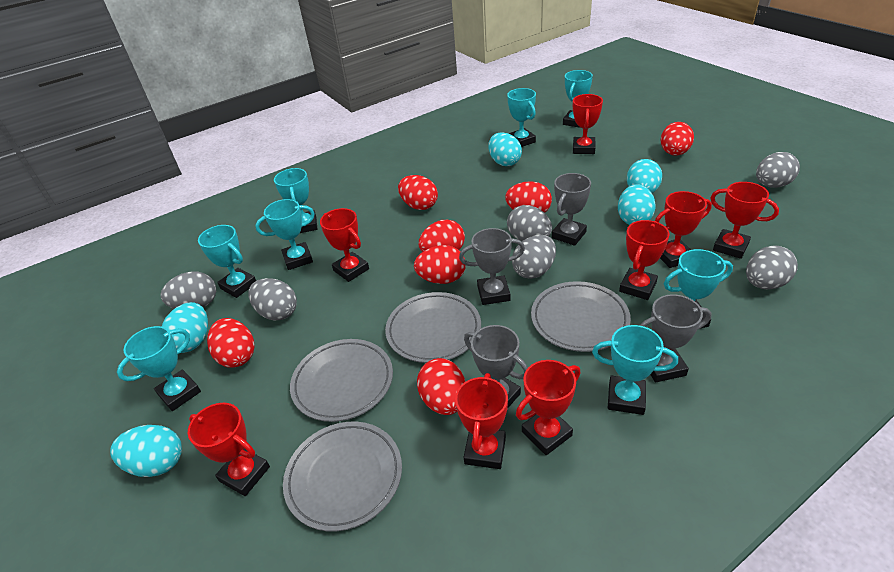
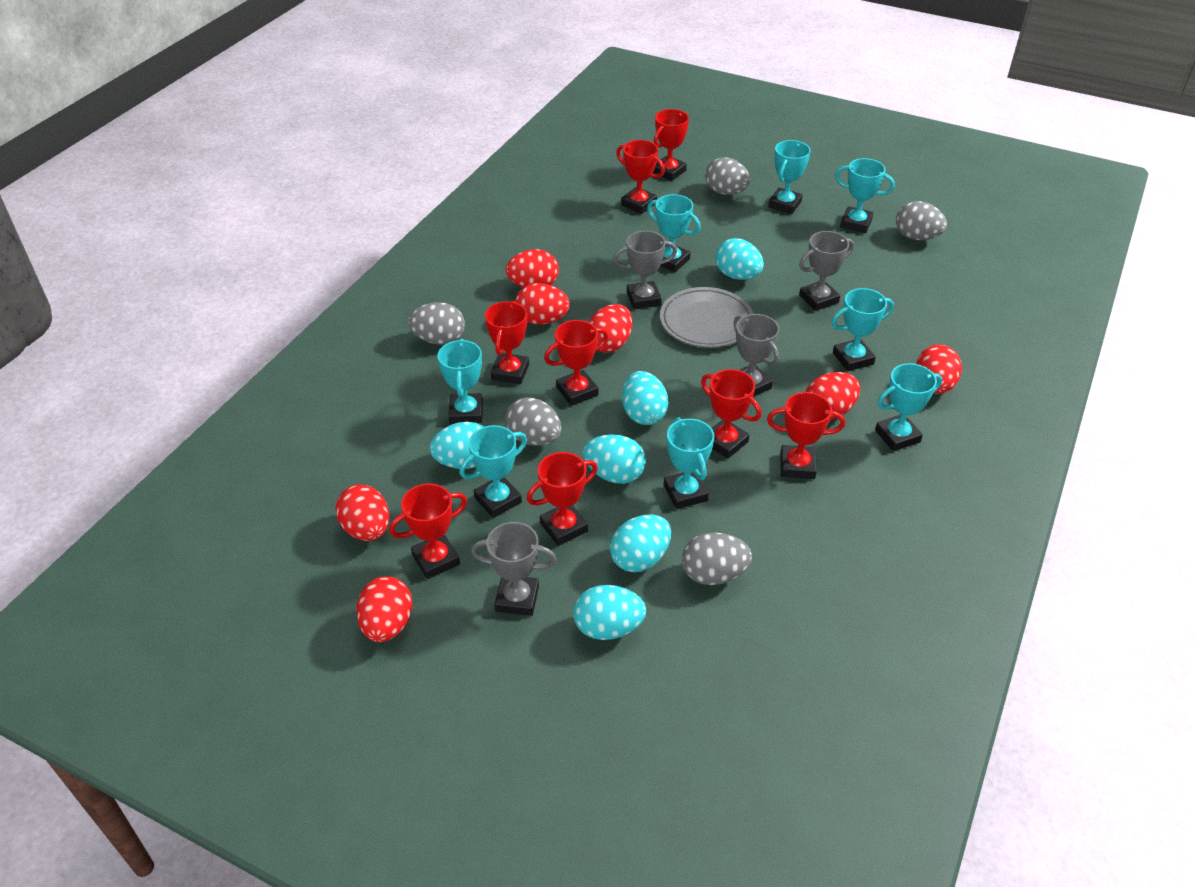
grey egg: [160,272,216,309] [248,278,297,321] [507,205,552,241] [512,235,556,279] [746,245,798,289] [756,152,800,188] = 6 -> [408,302,465,345] [505,397,562,446] [682,532,752,585] [705,157,750,195] [896,201,947,240] = 5
grey plate: [283,422,402,531] [290,339,393,422] [385,292,481,363] [531,281,631,352] = 4 -> [660,287,753,348] = 1
turquoise egg: [110,425,182,477] [162,302,208,353] [488,132,522,166] [618,184,656,225] [627,159,662,193] = 5 -> [430,422,484,469] [573,585,646,640] [583,434,646,484] [610,514,671,572] [622,371,668,425] [715,238,764,280] = 6

